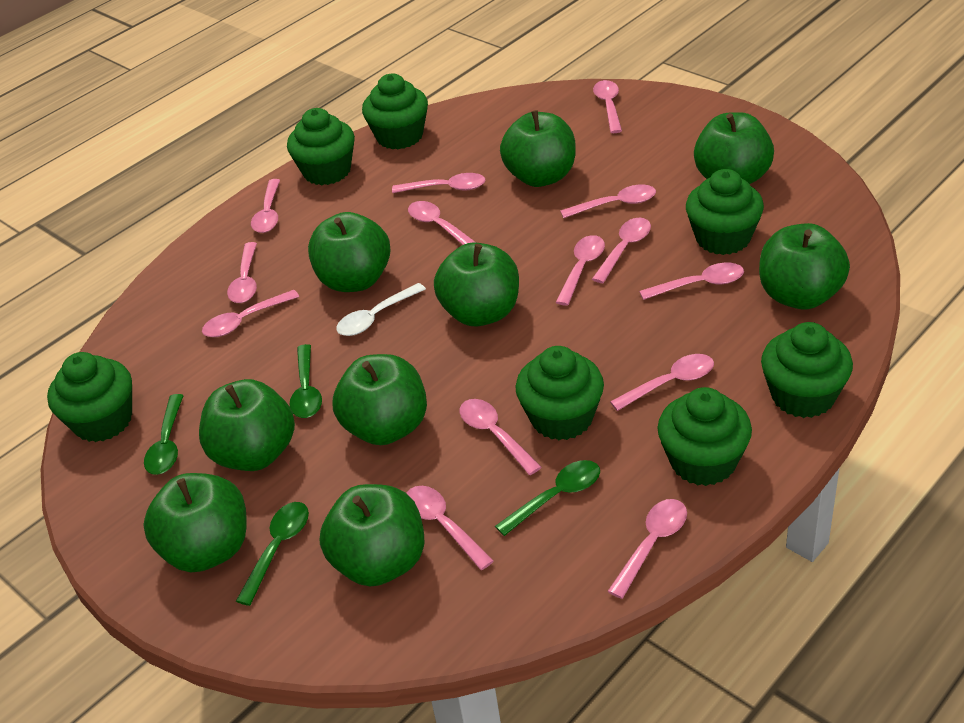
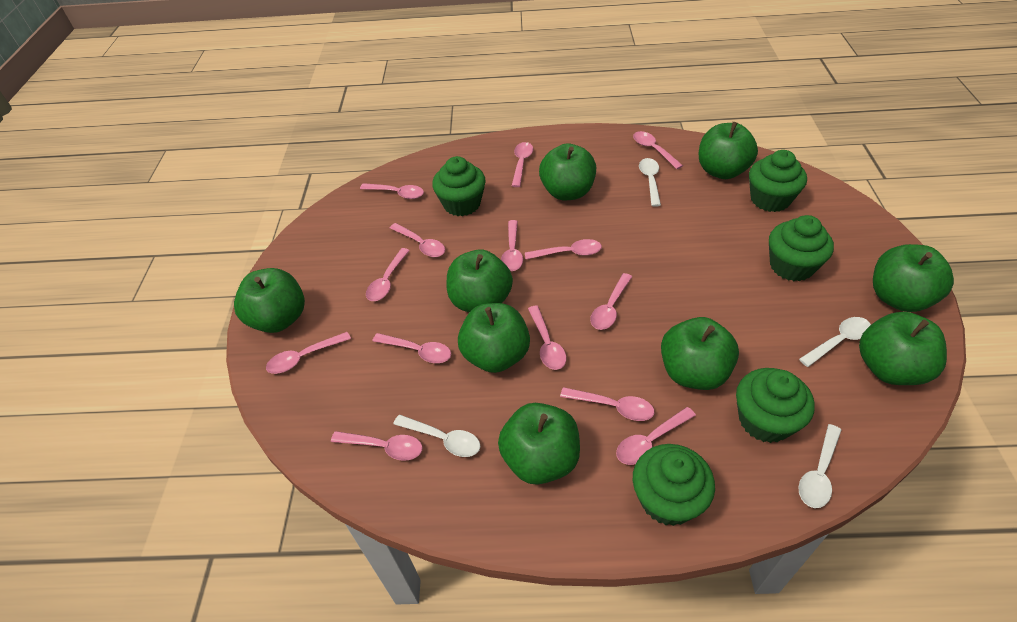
green cupcake: [47,352,132,442] [287,108,355,185] [362,74,428,149] [515,346,604,440] [658,387,752,486] [686,169,764,255] [761,322,853,418] = 7 -> [432,156,486,216] [633,444,715,526] [736,368,815,443] [749,150,807,212] [769,215,834,281] = 5
green spoon: [144,394,184,475] [236,502,309,606] [289,344,322,418] [495,460,600,536] = 4 -> none = 0
white spoon: [336,283,426,336] = 1 -> [393,415,480,457] [639,158,661,207] [798,424,841,508] [799,317,871,367] = 4

